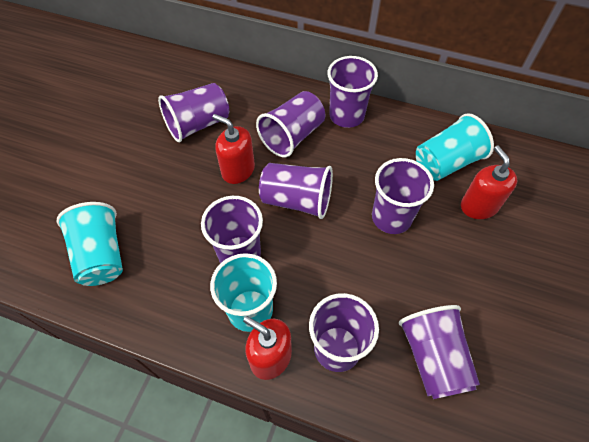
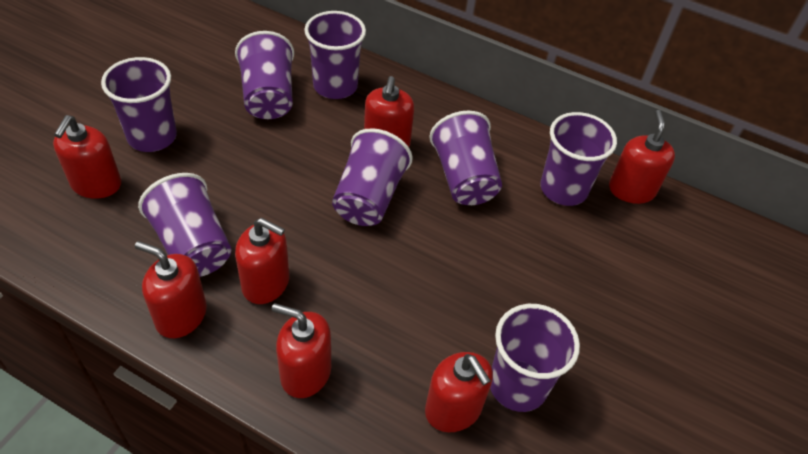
red soap dispenser: [212,114,255,184] [243,316,292,380] [461,145,518,219] = 3 -> [53,115,121,199] [135,241,207,338] [235,218,290,304] [272,303,331,398] [364,76,414,147] [425,352,493,432] [609,110,675,204] = 7
turquoise cup: [56,202,123,286] [210,253,277,332] [416,113,494,181] = 3 -> none = 0

